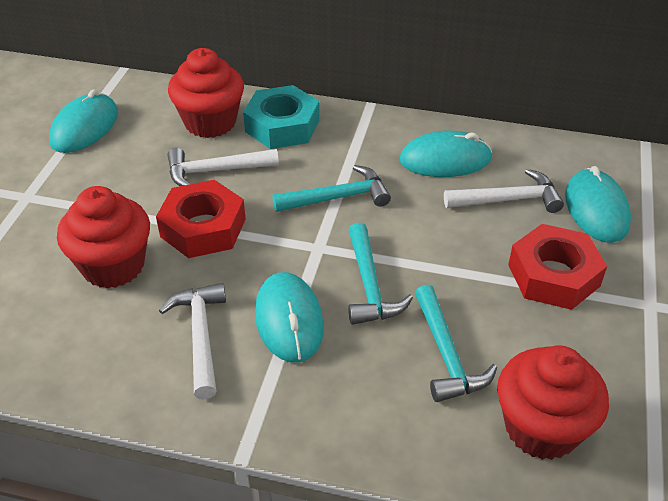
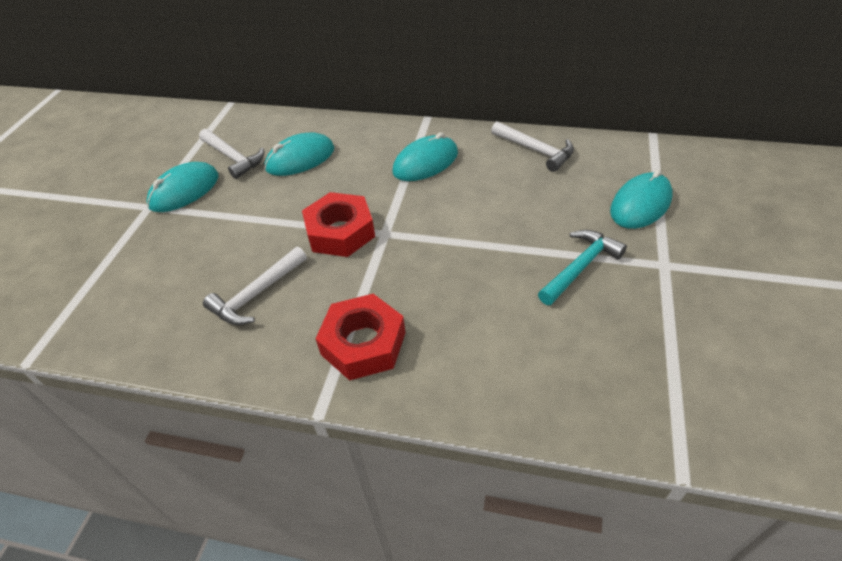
red cupcake: [57,186,150,289] [168,48,244,138] [497,345,609,460] = 3 -> none = 0
turquoise hammer: [272,165,391,212] [348,223,413,325] [415,285,497,402] = 3 -> [538,230,627,305] = 1
turquoise nut: [243,85,319,149] = 1 -> none = 0

